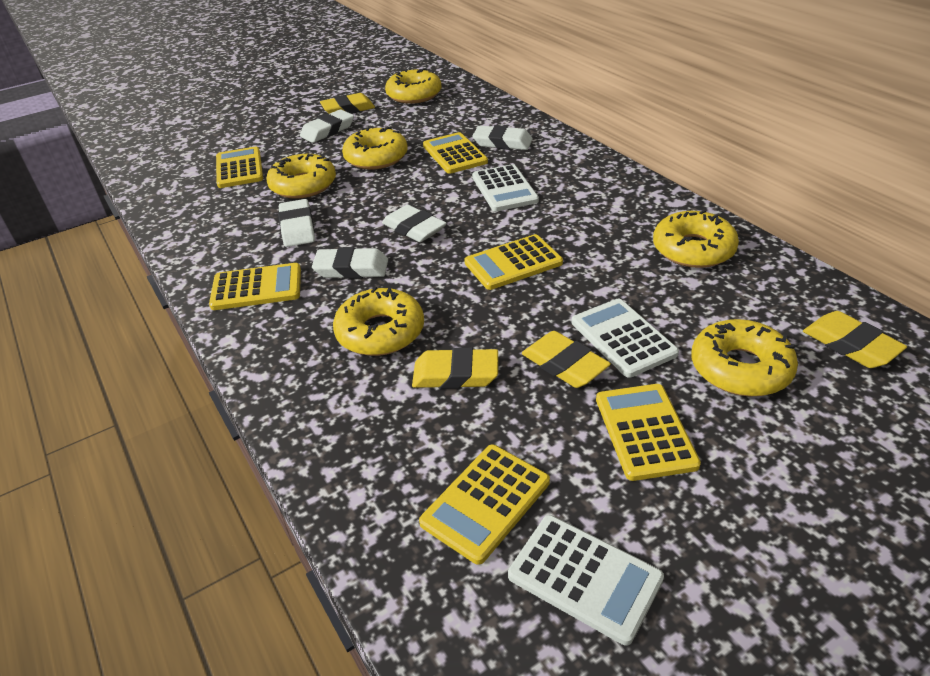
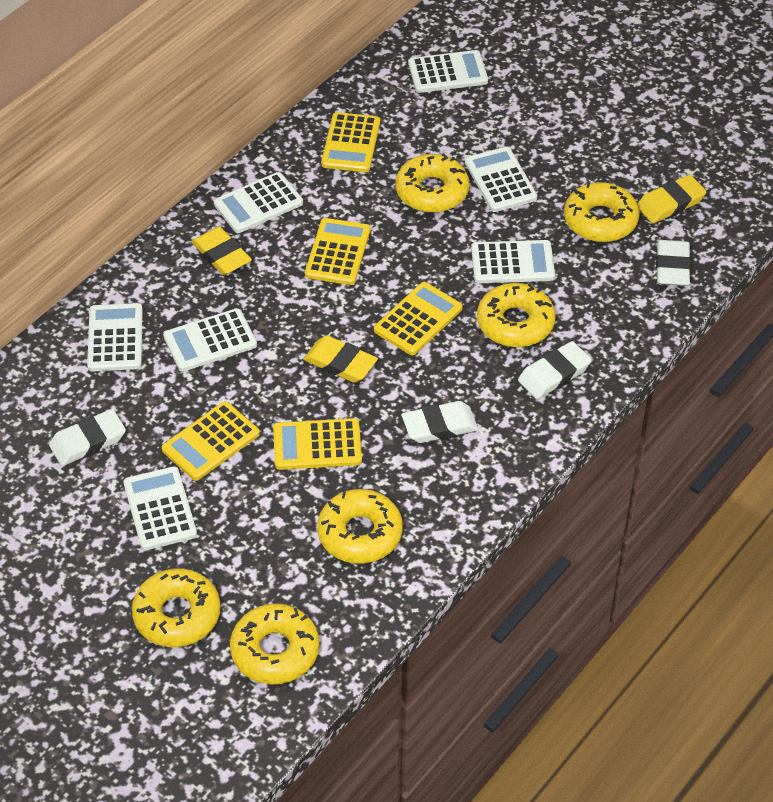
white calculator: [472,164,539,211] [508,515,664,645] [571,298,679,378] = 3 -> [87,303,143,371] [123,466,197,550] [163,308,257,372] [214,172,303,233] [408,50,488,93] [465,147,537,212] [471,240,555,283] = 7
white eraser: [278,199,315,247] [300,109,354,143] [312,247,388,279] [382,205,447,242] [472,125,533,150] = 5 -> [49,409,126,466] [402,401,478,443] [518,341,592,399] [656,240,691,286] = 4
yellow calculator: [209,263,301,310] [216,146,263,188] [419,445,550,565] [423,132,488,174] [464,234,563,290] [596,384,701,481] = 6 -> [162,401,260,481] [273,418,362,470] [305,218,370,285] [321,112,380,172] [374,282,463,355] = 5
yellow eraser: [320,93,375,114] [412,347,498,389] [522,331,611,388] [803,311,907,368] = 4 -> [192,227,252,275] [304,335,378,383] [637,175,707,223] = 3

